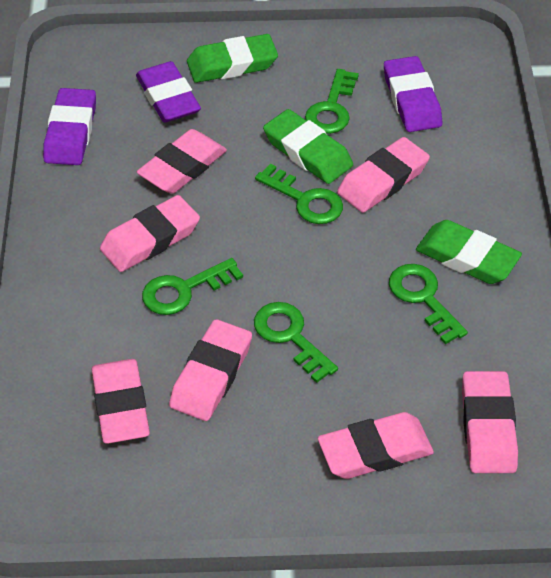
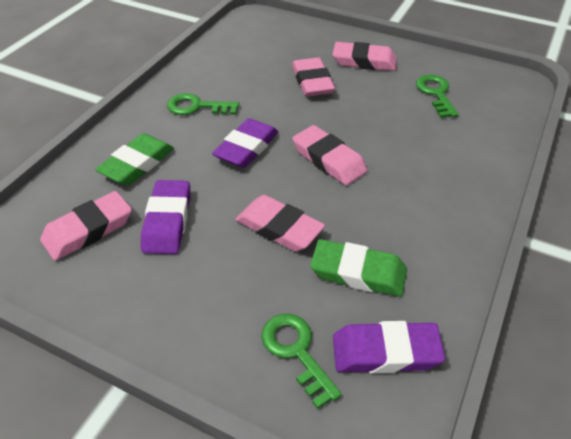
green eraser: [187,34,278,83] [263,109,353,184] [416,220,522,284] = 3 -> [95,133,174,185] [310,239,407,297] = 2
green key: [142,258,243,315] [254,302,338,383] [255,164,343,224] [305,69,359,134] [389,264,468,344] = 5 -> [167,93,239,115] [261,313,342,409] [416,75,459,118] = 3
pink eraser: [92,359,150,444] [100,195,200,272] [137,129,227,194] [169,319,252,421] [318,412,434,479] [337,137,430,213] [462,371,518,473] = 7 -> [40,191,132,261] [235,195,325,252] [292,58,335,97] [292,125,367,185] [333,42,397,71] = 5

